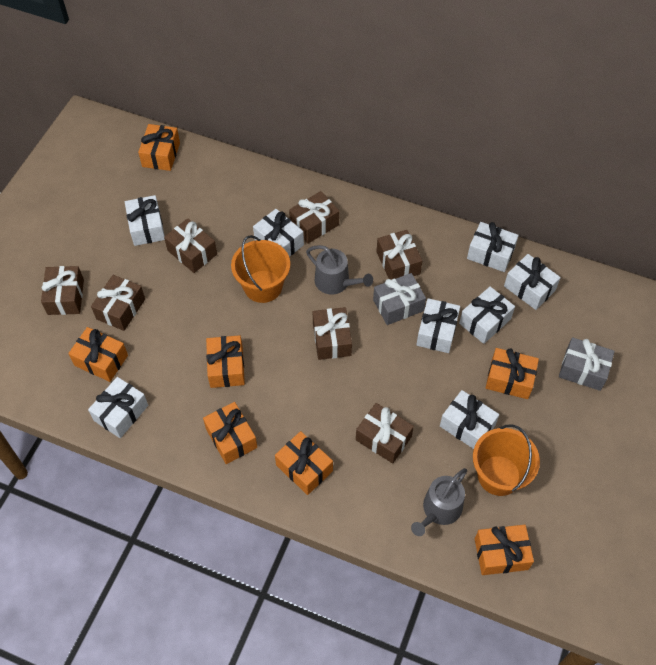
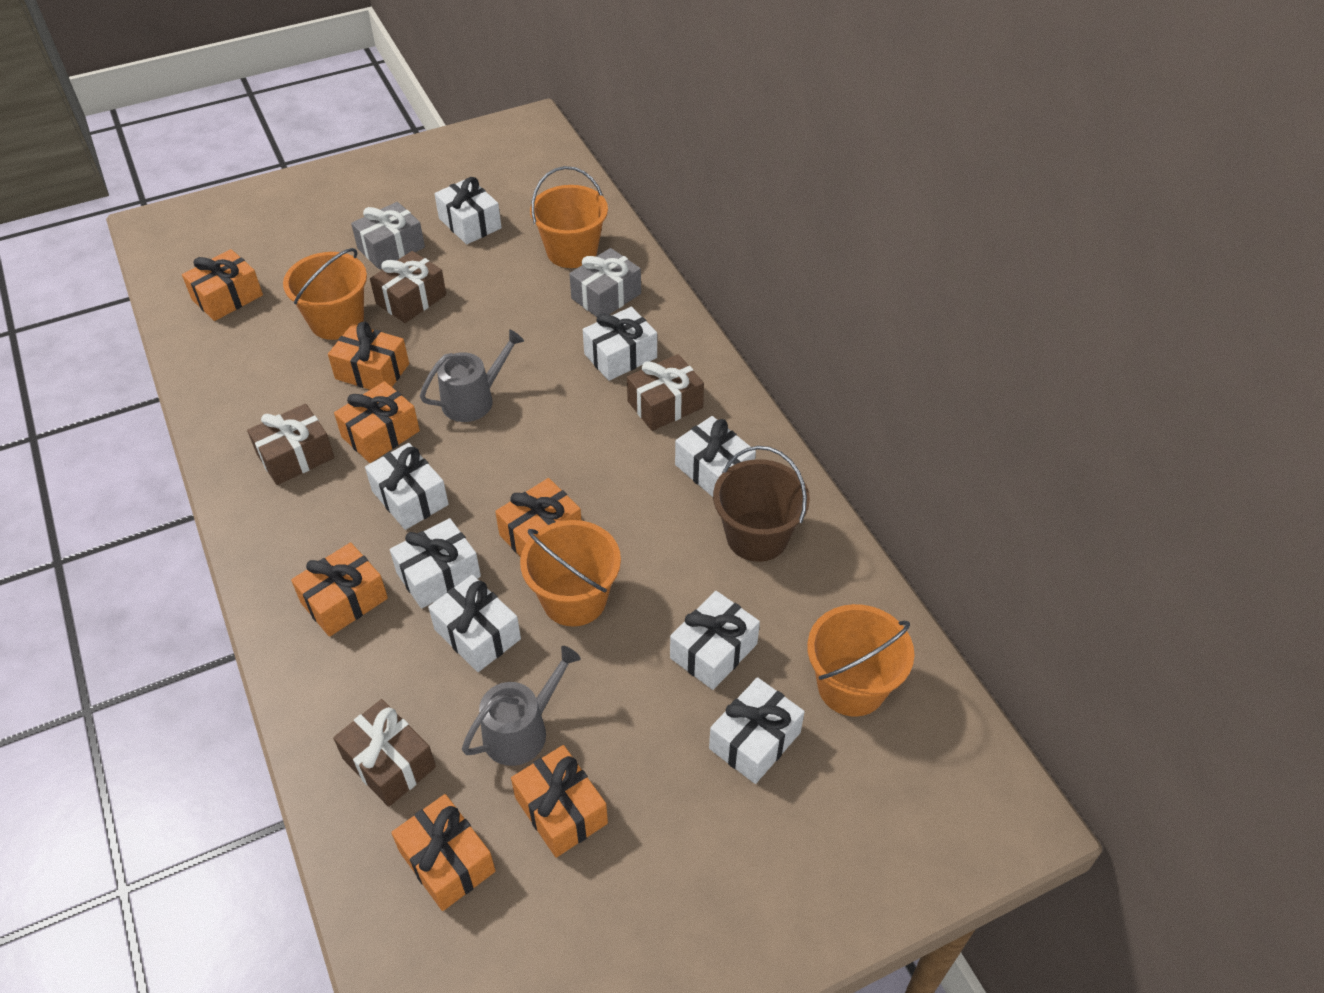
brown bucket: none = 0 -> [713,446,810,562] = 1
brown gift: [41,266,84,315] [91,275,145,331] [164,219,217,273] [289,191,340,244] [313,307,352,360] [356,403,414,463] [376,230,422,280] = 7 -> [247,404,335,485] [333,699,436,807] [370,251,446,323] [627,354,704,431] = 4
orange bucket: [231,235,290,303] [473,424,540,496] = 2 -> [283,248,367,340] [520,520,621,626] [530,166,608,268] [807,604,914,717] = 4

